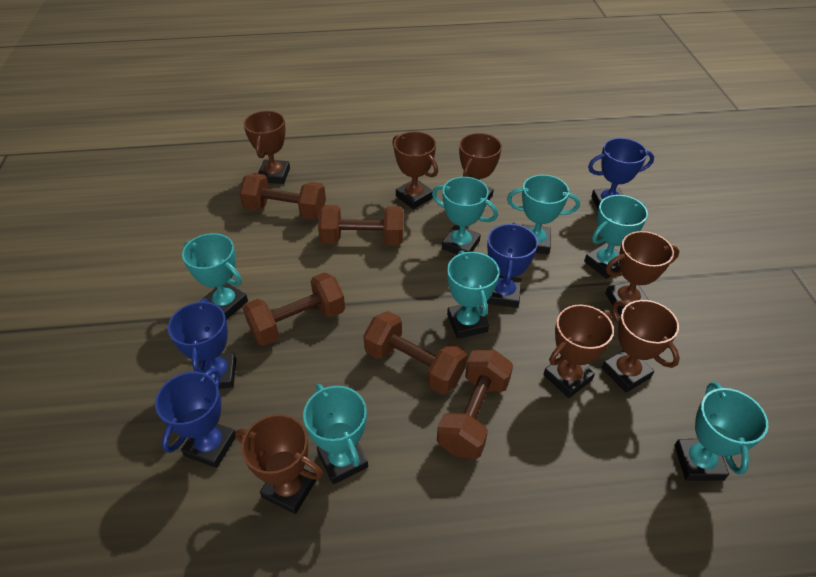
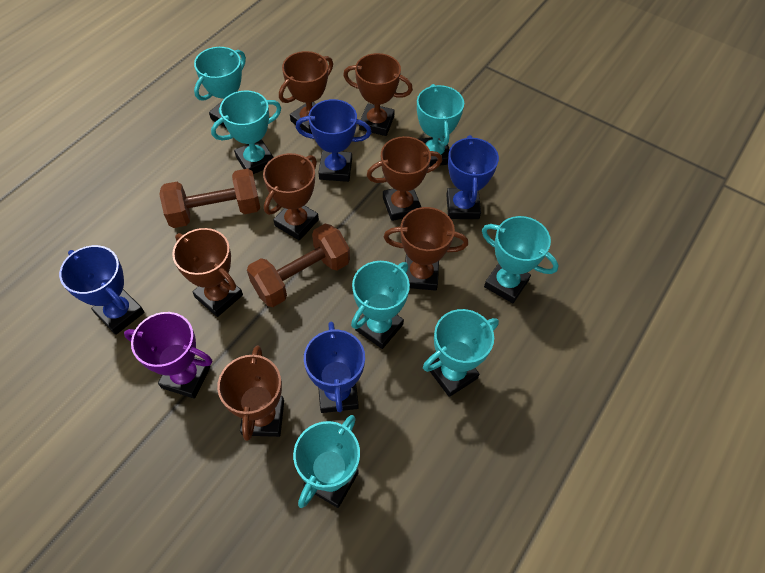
brown dumbbell: [239,173,326,220] [243,272,345,346] [318,205,403,245] [363,311,467,394] [437,350,513,459] = 5 -> [159,169,260,228] [247,224,350,307] = 2
purple trophy: none = 0 -> [124,312,212,399] = 1

